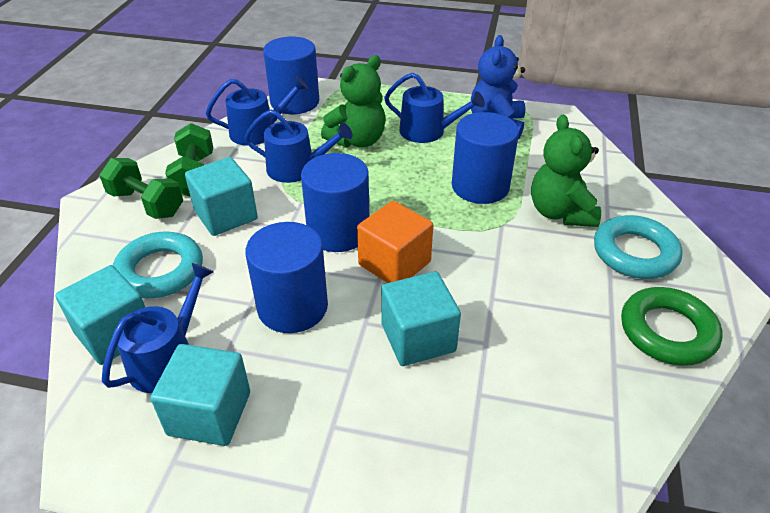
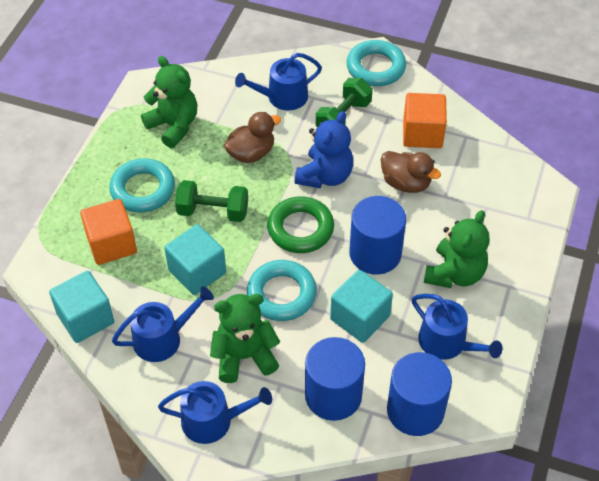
blue cylinder: [245,222,328,333] [263,37,319,114] [301,153,369,252] [452,112,519,204] = 4 -> [305,337,365,421] [349,196,406,275] [387,352,452,436] = 3
brown duck: none = 0 -> [224,112,281,163] [381,151,441,193] = 2
green teddy bear: [321,55,386,148] [531,115,601,227] = 2 -> [141,56,197,148] [210,294,280,383] [424,210,489,288] = 3
orange cube: [357,201,433,283] = 1 -> [80,199,137,265] [403,93,447,148] = 2
turquoise cube: [55,265,145,365] [150,344,250,446] [185,157,258,236] [381,272,461,366] = 4 -> [49,271,114,343] [164,224,226,295] [330,270,393,343] = 3
turquoise ring: [113,231,203,298] [594,215,683,279] = 2 -> [109,158,175,213] [247,260,317,321] [346,40,406,86] = 3

